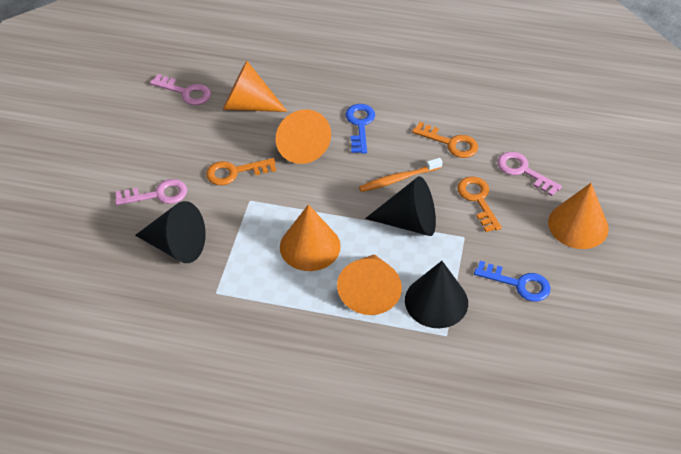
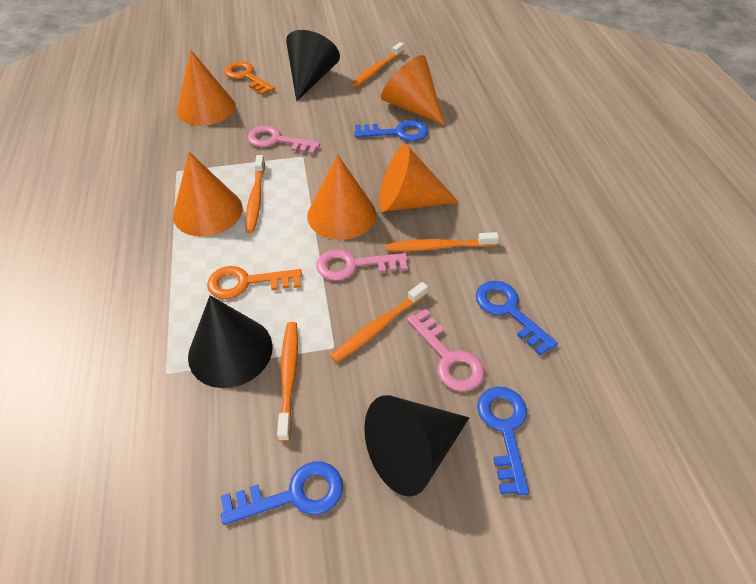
blue key: [345,104,375,154] [474,261,550,302] = 2 -> [221,462,343,525] [354,120,428,142] [476,281,558,356] [477,387,529,495] = 4
orange key: [206,158,276,185] [412,122,478,158] [457,176,502,232] = 3 -> [207,266,302,299] [224,62,275,95] = 2
orange toothbrush: [359,158,443,192] = 1 -> [245,155,265,233] [277,322,298,442] [330,282,428,363] [351,42,404,87] [386,232,499,252] = 5

